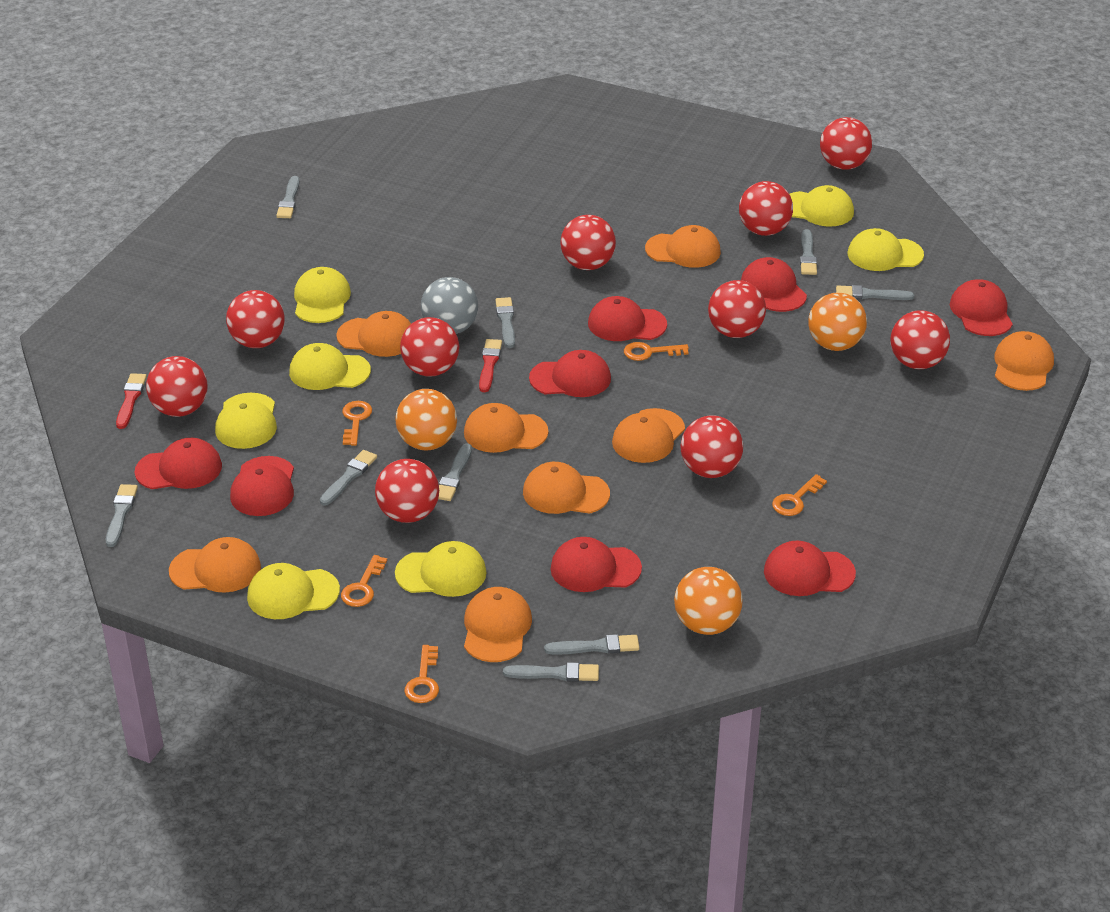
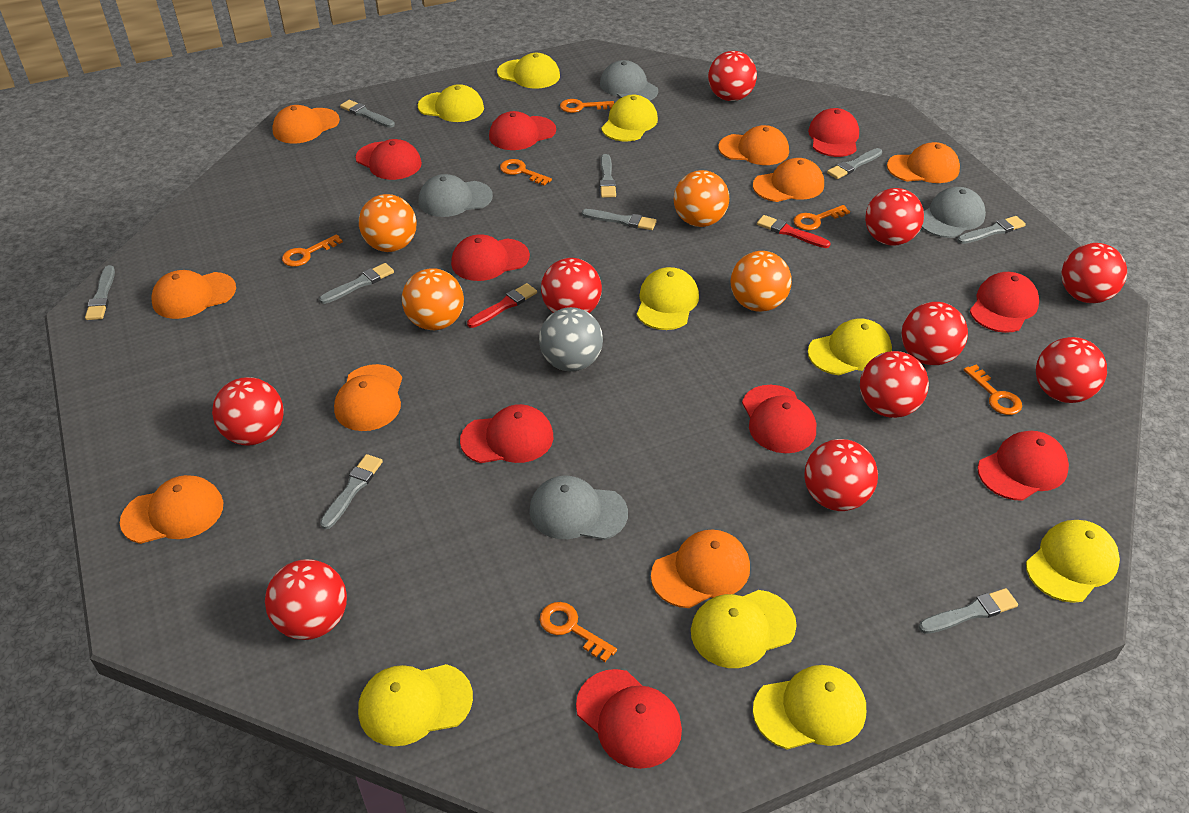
grey cap: none = 0 -> [419,174,493,217] [529,475,628,540] [600,60,658,101] [921,187,986,238] = 4
orange ball: [395,389,457,450] [674,567,743,635] [808,293,867,351] = 3 -> [359,194,416,252] [402,268,464,330] [674,170,729,227] [730,251,792,312] = 4
orange key: [341,555,387,607] [342,401,372,446] [404,645,439,703] [624,342,689,361] [772,474,827,516] = 5 -> [282,234,343,267] [500,159,552,186] [540,602,617,662] [560,99,614,113] [793,205,850,230] [964,365,1022,415] = 6
red cap: [134,438,222,489] [230,456,294,516] [529,350,611,397] [551,537,642,592] [588,296,667,341] [741,257,807,312] [764,541,856,596] [950,279,1013,336] = 8 -> [356,139,422,180] [451,234,530,281] [460,404,553,463] [489,111,556,150] [576,669,682,769] [742,385,816,453] [808,108,859,157] [970,272,1039,333] [977,431,1069,501] = 9
yellow cap: [215,393,277,449] [247,563,340,619] [289,343,371,390] [294,267,351,323] [395,541,487,597] [790,185,854,227] [848,228,924,271] = 7 -> [358,664,473,746] [418,84,484,122] [497,53,560,88] [601,95,658,141] [637,267,699,330] [691,590,797,668] [753,665,866,750] [808,318,892,375] [1026,520,1120,603] = 9

